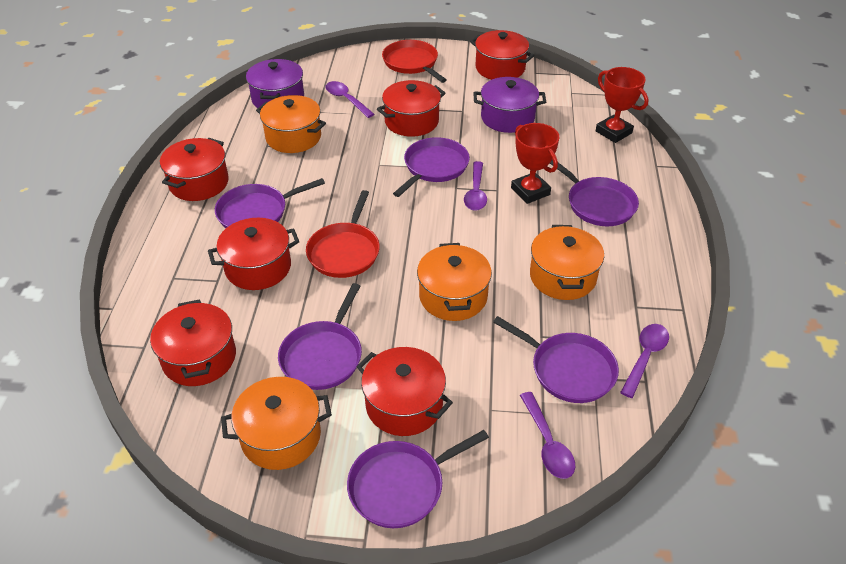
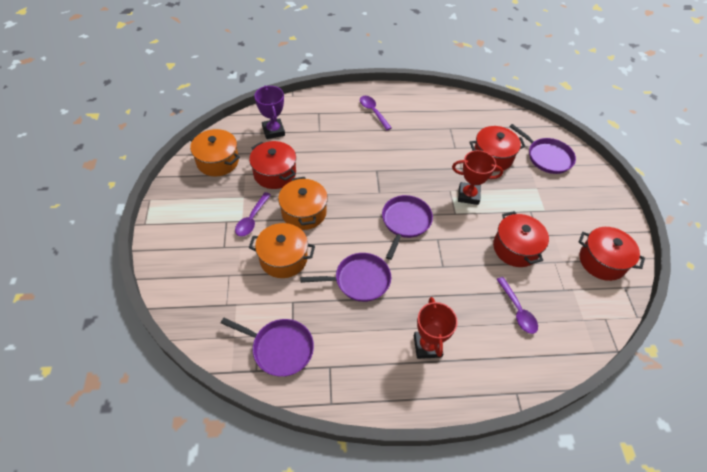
orange pot: [221,377,332,470] [256,95,326,153] [417,243,492,321] [530,225,604,300] = 4 -> [190,129,240,176] [249,223,315,278] [278,177,328,230] = 3
purple pan: [215,178,325,228] [278,283,362,390] [347,430,489,528] [393,137,470,197] [493,316,619,403] [550,160,639,226] = 6 -> [221,318,314,377] [300,253,391,302] [382,195,433,260] [509,124,576,174] = 4
purple pot: [246,59,304,108] [473,77,546,133] = 2 -> none = 0
purple spoon: [325,81,374,118] [464,161,487,211] [520,392,575,479] [620,324,669,398] = 4 -> [235,192,271,237] [360,96,392,130] [496,277,538,334] = 3
purple trophy: none = 0 -> [254,86,285,139] = 1
red pan: [306,190,380,278] [382,40,447,83] = 2 -> none = 0
red pot: [150,299,236,386] [160,138,229,201] [208,218,299,290] [357,347,453,436] [377,80,446,137] [470,30,535,80] = 6 -> [249,141,296,189] [469,126,526,171] [493,211,549,267] [579,227,645,281] = 4

